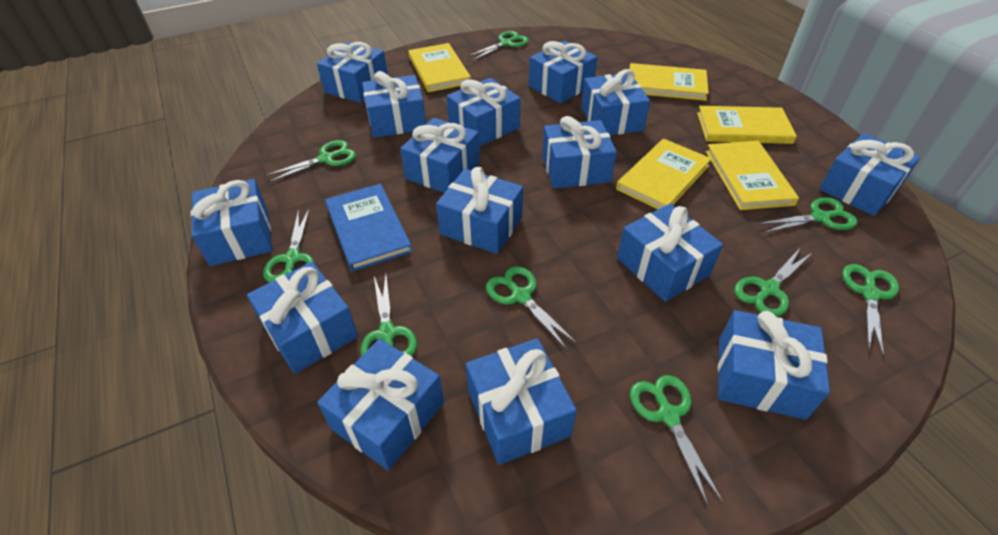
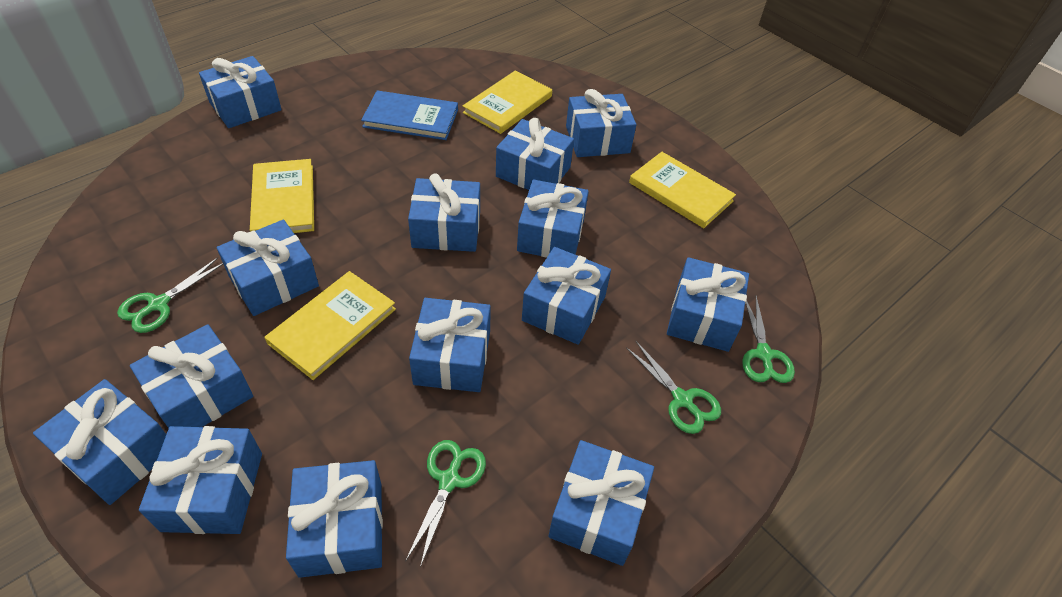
blue gift: [191,179,273,266] [247,262,358,374] [317,42,388,103] [317,339,444,471] [362,71,426,138] [400,118,480,193] [436,167,523,254] [447,78,521,147] [466,338,577,465] [529,41,598,104] [542,116,617,189] [581,69,650,135] [617,204,723,302] [718,310,830,420] [819,133,921,216] = 15 -> [33,379,166,505] [130,324,253,428] [139,426,262,534] [199,56,282,128] [217,220,319,316] [286,460,383,578] [408,173,480,252] [409,298,491,392] [496,118,574,190] [517,180,589,258] [522,247,611,345] [548,440,654,566] [566,89,636,157] [667,257,749,352] = 14
green scissors: [263,208,315,282] [265,140,356,182] [360,274,417,356] [468,31,529,60] [486,266,577,350] [630,375,723,506] [734,247,813,317] [758,197,858,233] [842,264,899,356] = 9 -> [117,257,223,333] [405,440,486,567] [626,341,721,434] [742,296,795,383] = 4
yellow book: [408,43,471,92] [616,139,712,209] [629,63,709,101] [697,106,797,144] [706,141,799,210] = 5 -> [250,159,314,233] [264,271,396,380] [463,71,552,134] [629,152,736,228] = 4

